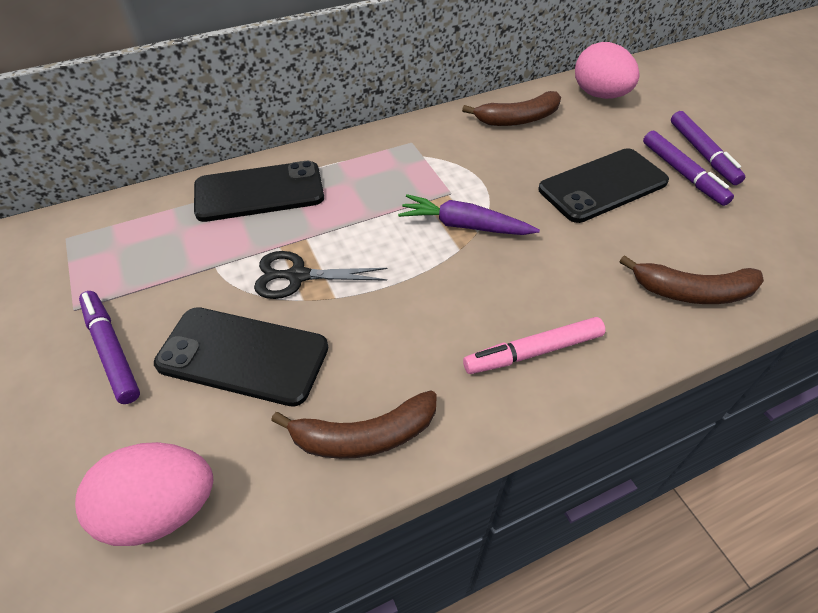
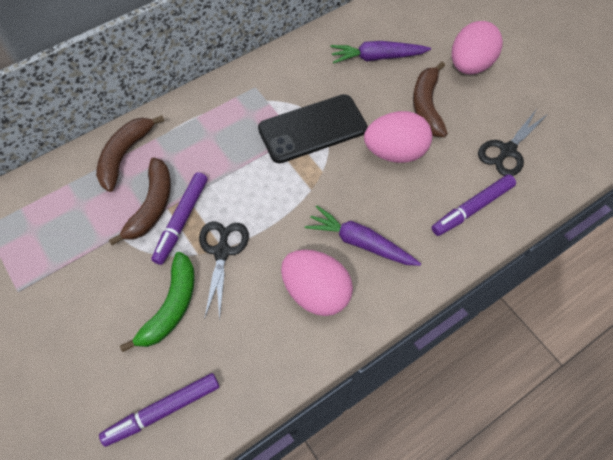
black phone: [154,307,328,407] [194,161,324,222] [538,148,669,223] = 3 -> [258,94,367,163] = 1
black scissors: [254,251,388,299] = 1 -> [199,221,249,321] [478,109,548,176] = 2
green banana: none = 0 -> [120,252,195,352] = 1
pink egg: [75,442,213,546] [575,42,640,99] = 2 -> [281,250,353,316] [364,111,432,163] [452,21,503,74] = 3
pink marker: [463,317,605,374] = 1 -> none = 0
purple carrot: [398,194,540,235] = 1 -> [305,206,421,266] [331,41,431,64] = 2

